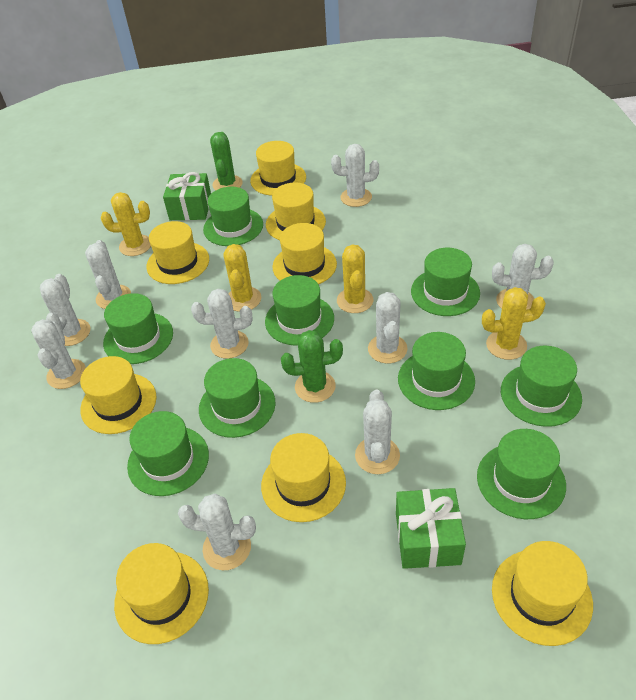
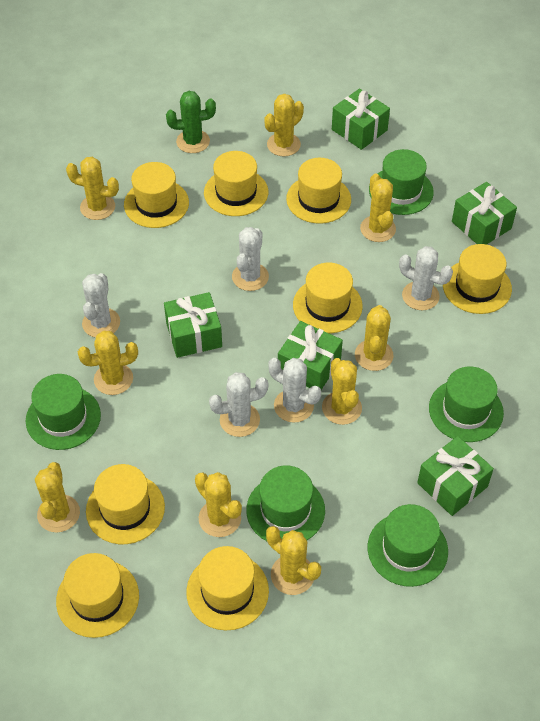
green cactus: [210,132,243,190] [281,330,343,403] = 2 -> [166,91,216,153] = 1
green gift: [163,172,211,220] [396,488,466,569] = 2 -> [164,292,222,358] [278,321,343,390] [332,88,390,150] [417,436,494,516] [452,182,517,245] = 5
green hat: [103,293,173,364] [127,411,209,496] [199,358,276,438] [203,187,263,246] [265,275,334,346] [398,332,475,410] [411,248,480,316] [477,429,566,519] [501,346,582,427] = 9 -> [26,374,101,450] [246,466,325,541] [368,504,448,587] [369,149,434,215] [429,366,504,442] = 5
white cactus: [31,319,86,389] [40,274,90,346] [85,240,131,309] [178,493,256,570] [191,289,252,359] [331,144,379,207] [355,390,400,474] [368,292,407,364] [492,244,554,310] = 9 -> [82,273,120,338] [209,372,268,437] [232,227,269,291] [268,358,321,423] [399,246,453,310] = 5
yellow cactus: [101,192,151,256] [223,244,261,312] [337,244,373,313] [482,287,546,360] = 4 -> [35,462,80,533] [66,157,119,220] [78,331,138,395] [195,472,242,537] [264,94,304,156] [266,526,321,595] [322,358,362,425] [355,305,394,371] [360,174,396,242] = 9

